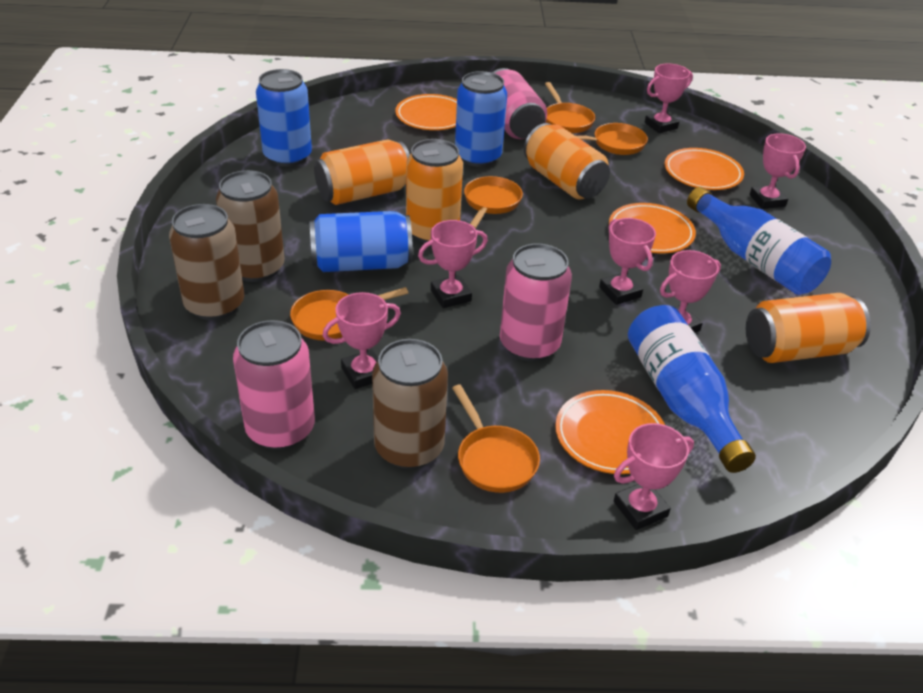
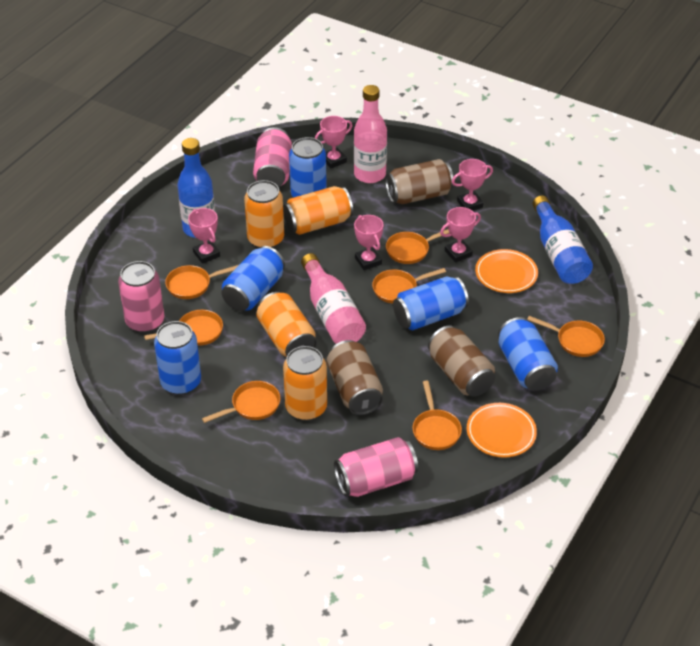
blue can: [256,69,312,167] [310,211,413,272] [455,71,507,167] = 3 -> [154,321,201,395] [221,246,285,311] [289,137,327,198] [393,277,469,330] [498,317,558,391] = 5
orange pan: [290,287,408,341] [452,385,540,493] [464,176,523,229] [545,82,595,133] [576,123,648,155] = 5 -> [144,310,223,346] [165,265,239,299] [202,381,281,423] [372,268,446,304] [386,229,449,264] [413,381,462,450] [527,316,605,357] = 7
orange plate: [396,94,457,130] [555,390,665,474] [609,203,696,254] [664,148,744,190] = 4 -> [467,403,537,458] [475,249,538,293] = 2
pink bottle: none = 0 -> [301,253,366,344] [354,85,387,183] = 2
pink trophy: [322,292,401,389] [418,220,488,308] [599,218,656,305] [614,423,694,530] [645,63,693,133] [660,250,721,333] [750,133,806,209] = 7 -> [188,208,220,264] [315,116,352,168] [354,215,384,270] [440,207,481,263] [452,159,493,211] = 5

